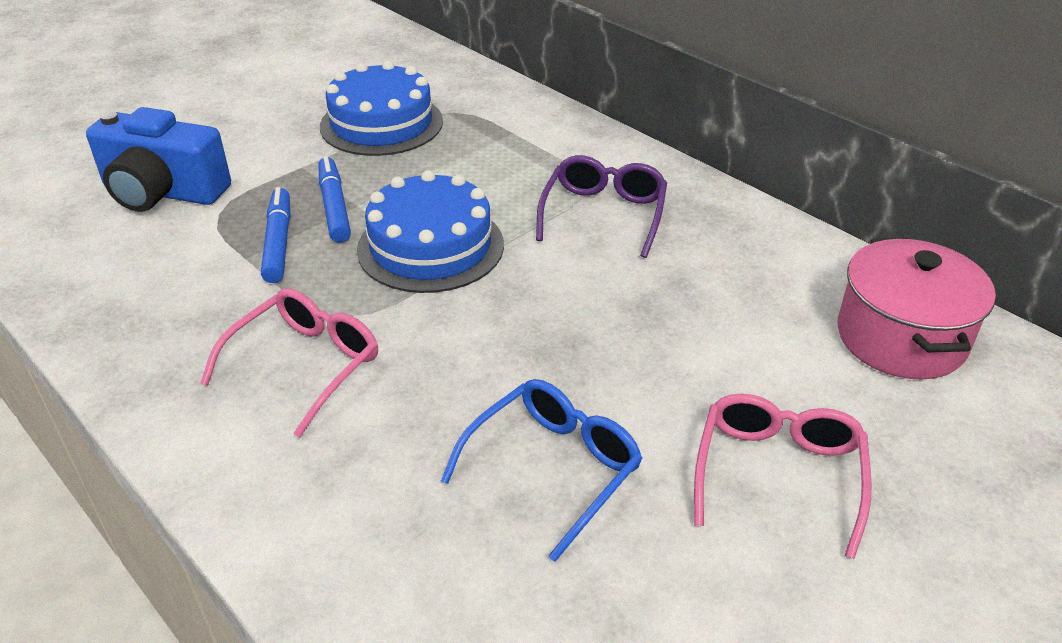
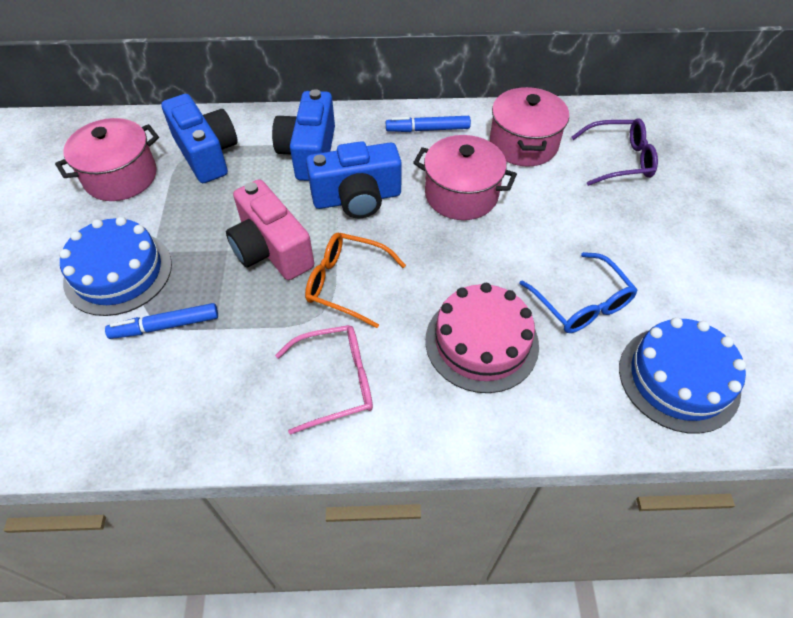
blue camera: [86,107,231,212] = 1 -> [161,94,238,183] [272,89,335,181] [306,141,402,219] = 3
orange glasses: none = 0 -> [305,233,406,328] = 1
pink cake: none = 0 -> [425,283,539,393] = 1
pink camera: none = 0 -> [226,179,314,280] = 1
pink glasses: [200,288,378,438] [694,393,872,559] = 2 -> [275,325,373,435] = 1
pink pot: [837,238,996,379] = 1 -> [55,118,159,201] [413,135,517,220] [490,87,569,167] = 3

